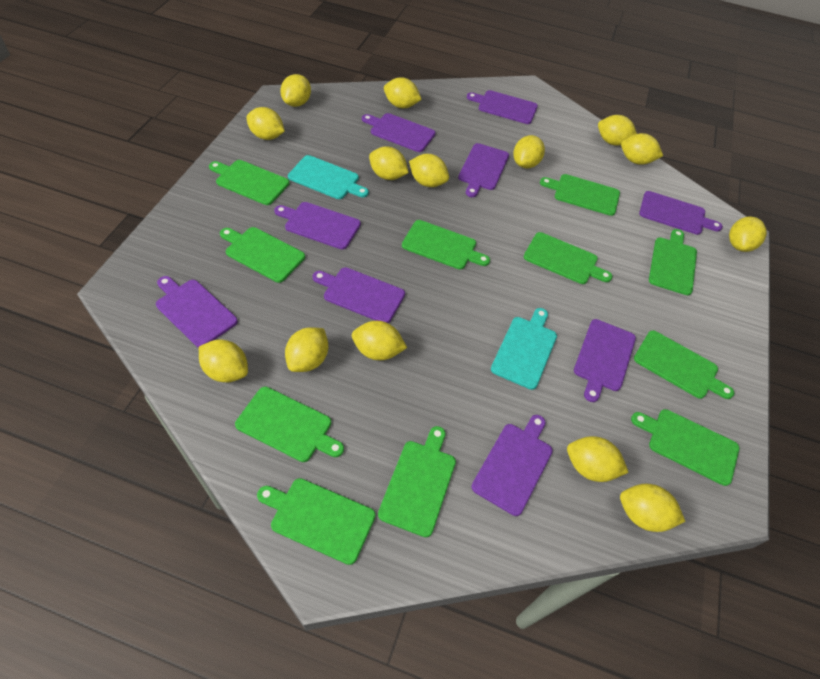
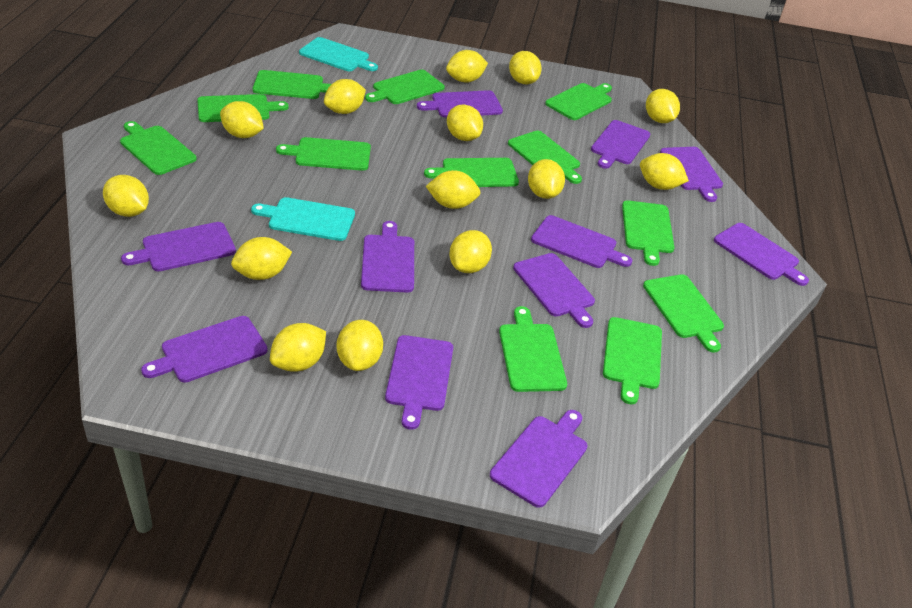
green cutting board: [209,160,289,205] [220,227,305,283] [235,387,344,462] [257,478,376,565] [378,426,456,537] [402,220,490,269] [524,232,612,284] [540,174,620,216] [631,409,739,486] [634,330,734,399] [649,229,697,295] = 11 -> [120,121,197,175] [197,94,289,122] [253,70,331,99] [276,137,371,171] [365,70,445,104] [424,158,519,187] [499,306,567,392] [508,131,582,184] [545,83,612,120] [603,317,662,404] [622,200,675,266] [643,274,724,352] = 12
purple cutting board: [156,276,238,348] [274,202,361,250] [312,267,405,323] [362,113,436,152] [458,143,509,197] [467,90,538,124] [471,415,553,516] [574,319,636,402] [639,191,723,235] = 9 -> [121,222,236,272] [141,316,268,383] [361,221,414,293] [385,335,453,430] [417,90,503,117] [490,410,588,508] [513,253,595,328] [531,215,632,268] [591,120,650,169] [660,147,723,202] [714,223,809,286] = 11

